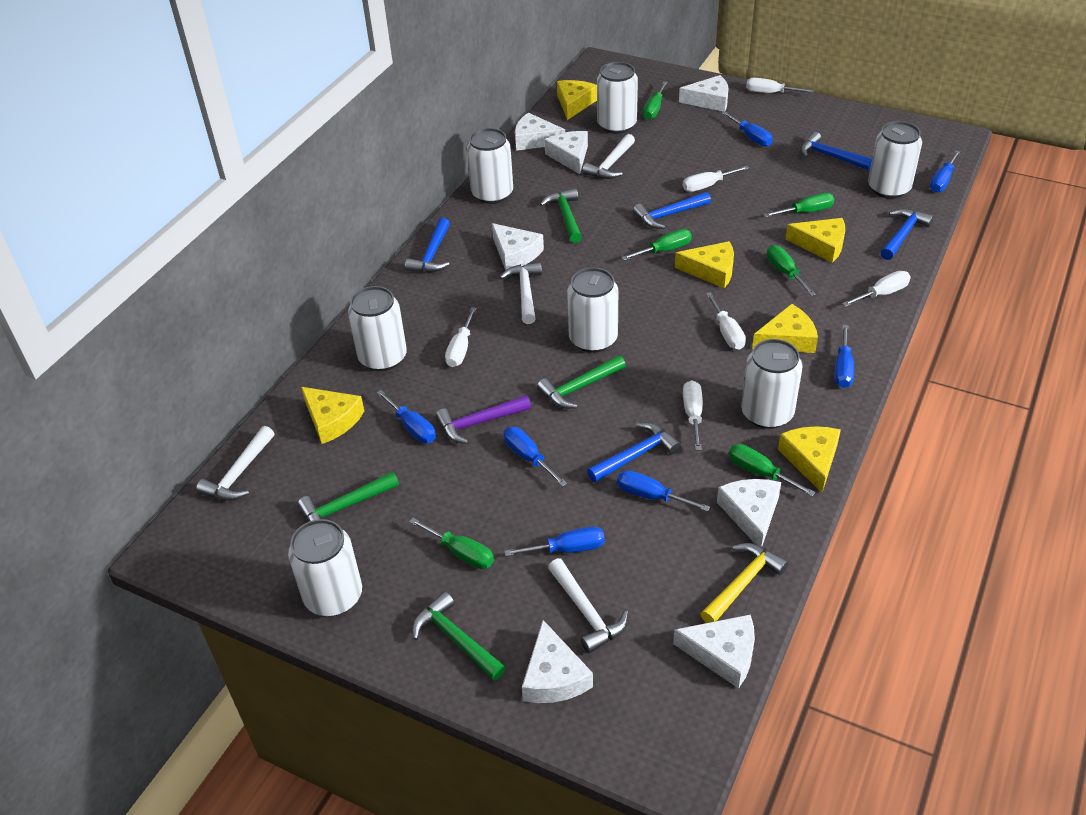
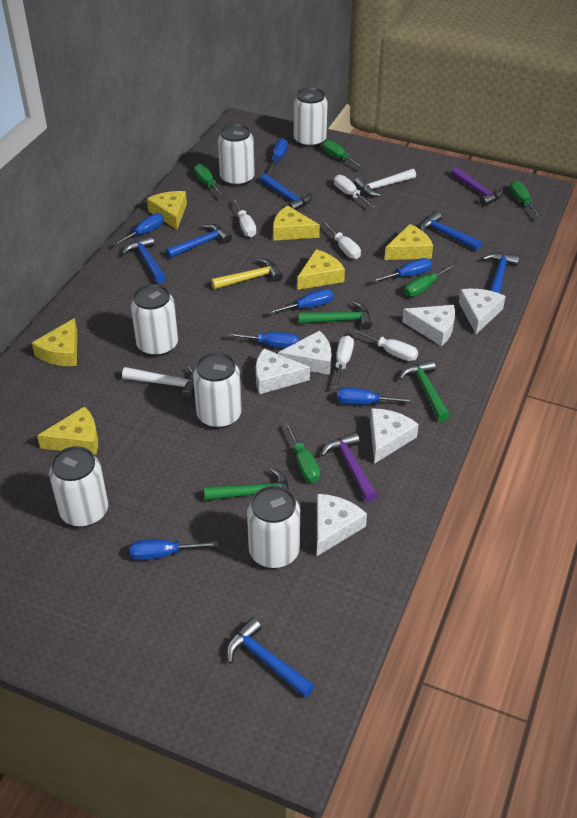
blue hammer: [405,218,450,273] [587,422,681,483] [633,192,711,229] [800,132,872,170] [881,208,934,260] = 5 -> [122,236,166,283] [165,224,232,259] [226,618,315,698] [260,174,312,210] [420,211,482,251] [482,252,520,294] = 6
green hammer: [297,472,399,522] [412,591,505,680] [537,355,626,409] [540,188,582,243] = 4 -> [204,468,289,501] [298,301,372,330] [399,360,450,422] = 3
green screwdriver: [409,518,494,569] [621,229,692,261] [643,81,668,120] [729,444,816,497] [763,193,834,218] [767,245,816,296] = 6 -> [194,164,226,198] [284,422,320,483] [322,140,365,169] [404,264,455,297] [510,180,542,218] = 5
purple hammer: [435,395,531,444] = 1 -> [321,432,377,502] [451,167,504,206] = 2
white can: [288,519,362,616] [348,286,407,371] [467,128,513,204] [567,268,618,353] [597,62,638,134] [741,339,803,429] [868,121,922,199] = 7 -> [49,446,108,527] [131,284,178,356] [193,352,242,429] [218,124,255,187] [247,486,300,568] [293,87,328,148] = 6
white cheese: [492,223,544,270] [515,113,565,151] [522,620,593,703] [544,131,588,174] [673,614,755,689] [679,75,729,112] [717,479,781,547] = 7 -> [256,349,310,394] [278,331,332,375] [317,494,367,556] [370,408,419,464] [402,305,455,346] [459,289,506,334] = 6
white hammer: [196,426,274,501] [500,262,542,324] [548,558,628,653] [582,134,635,179] = 4 -> [122,366,194,400] [354,169,416,197] = 2
white screwdriver: [445,307,477,367] [683,166,749,192] [683,380,703,450] [706,292,746,350] [746,78,814,93] [842,271,911,307] = 6 -> [233,198,256,237] [322,221,361,259] [332,335,354,388] [334,175,375,208] [352,329,418,361] = 5

